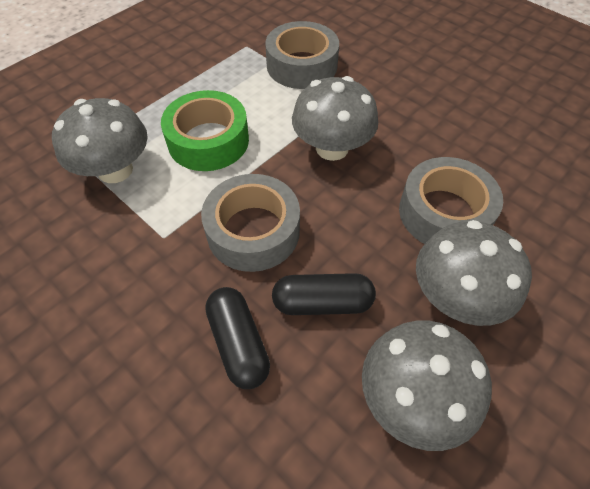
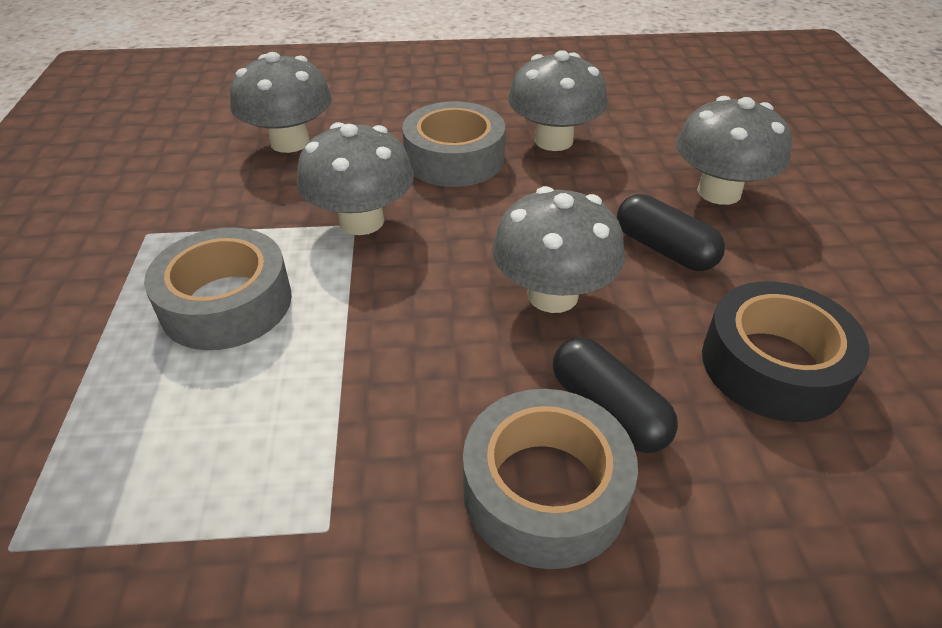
black tape: none = 0 -> [702,281,870,422] = 1
green tape: [161,90,249,171] = 1 -> none = 0
grey mushroom: [52,98,148,183] [292,76,378,161] [362,320,492,451] [416,220,532,326] = 4 -> [230,52,332,153] [297,122,414,235] [492,186,625,313] [508,50,608,151] [676,96,792,205] = 5

